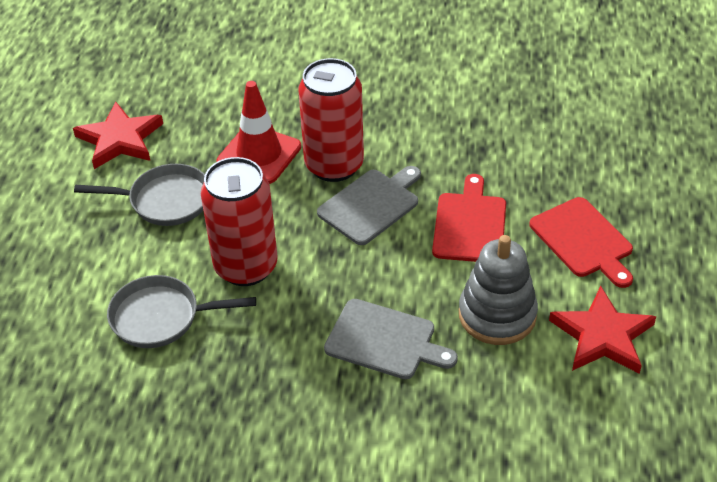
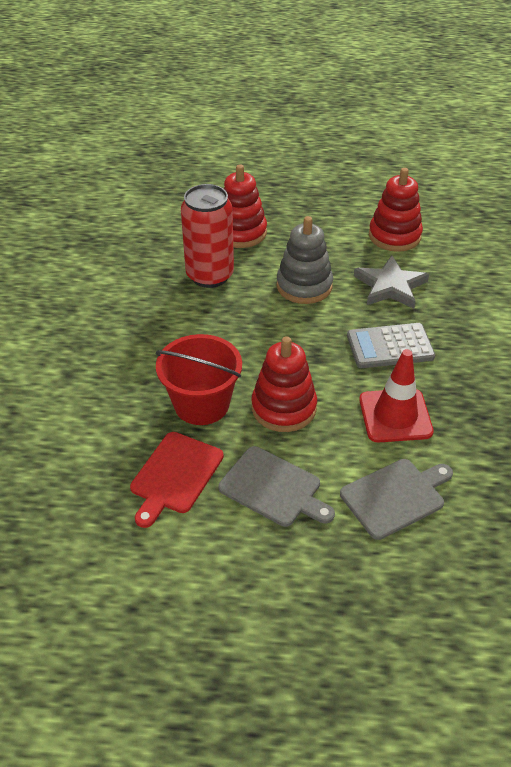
grey calculator: none = 0 -> [347,323,435,368] = 1
grey pan: [74,164,205,226] [107,275,256,348] = 2 -> none = 0
grey star: none = 0 -> [354,255,429,309] = 1
red bucket: none = 0 -> [156,334,242,425] = 1
red can: [201,157,277,286] [299,58,364,182] = 2 -> [181,184,234,288] = 1
red cutting board: [432,174,506,262] [530,197,633,288] = 2 -> [130,432,224,528] = 1
red stacking toy: none = 0 -> [223,164,267,248] [251,336,317,432] [369,168,423,252] = 3
red star: [73,102,163,169] [549,286,656,374] = 2 -> none = 0

